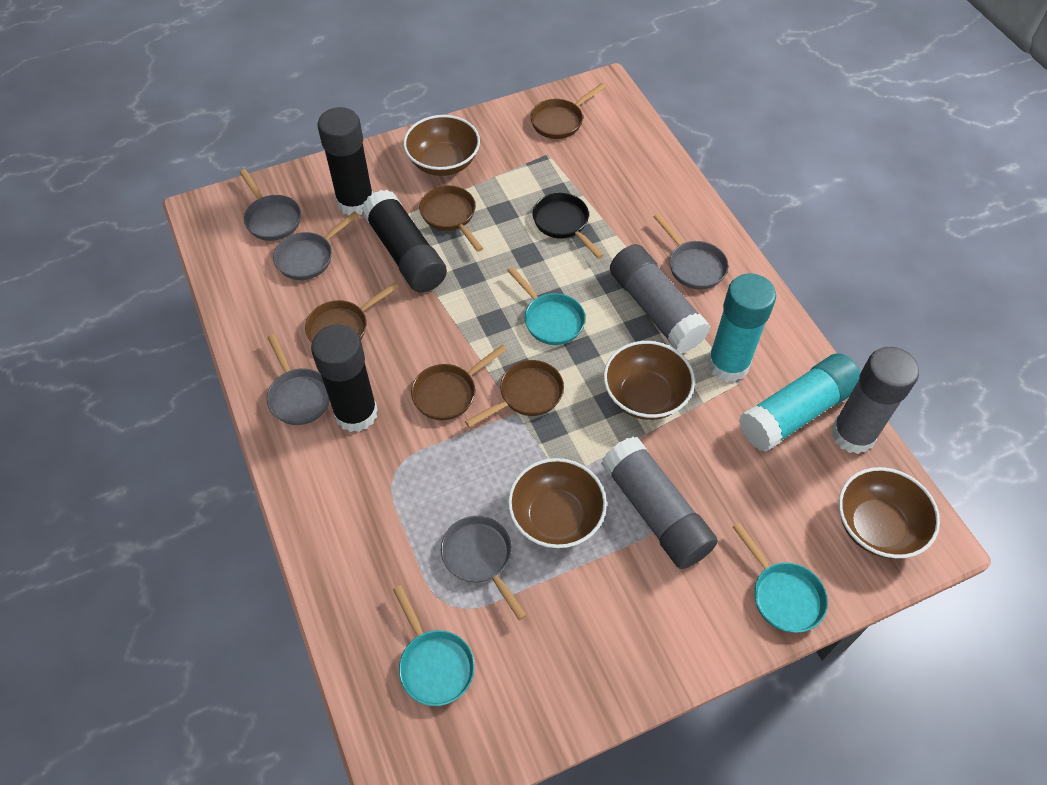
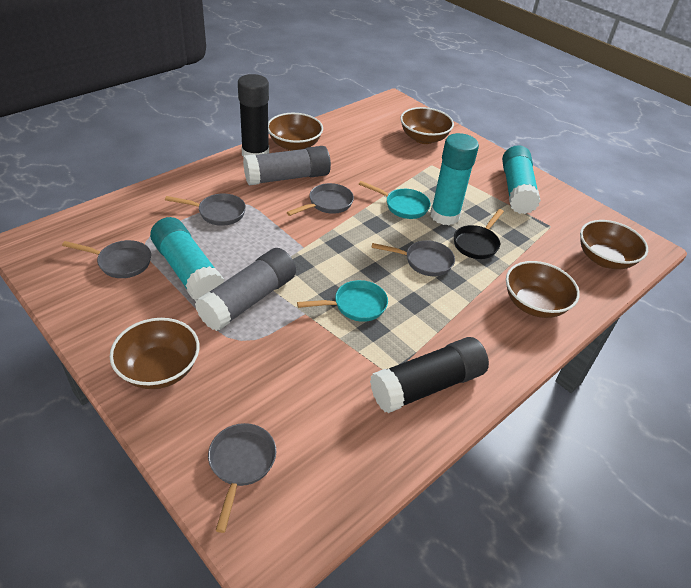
black glue stick: [311,324,378,432] [318,107,373,216] [361,190,447,293] = 3 -> [238,74,269,157] [370,337,489,413] = 2
brown bowl: [403,115,480,176] [508,458,607,548] [604,341,695,420] [839,467,940,558] = 4 -> [110,318,200,389] [268,113,323,151] [400,107,454,144] [506,261,580,318] [580,220,648,269] = 5
brown pan: [305,282,399,342] [411,345,507,420] [419,185,483,252] [465,360,564,428] [531,83,606,139] = 5 -> none = 0
grey glue stick: [601,437,718,569] [610,244,711,353] [831,347,919,454] = 3 -> [195,248,296,331] [243,146,331,185] = 2
turquoise glue stick: [707,273,776,382] [739,353,861,452] = 2 -> [150,217,224,302] [430,133,479,225] [502,145,541,214] = 3
turquoise pan: [393,585,475,706] [507,266,585,345] [733,522,828,633] = 3 -> [297,280,388,322] [359,181,431,219] = 2

